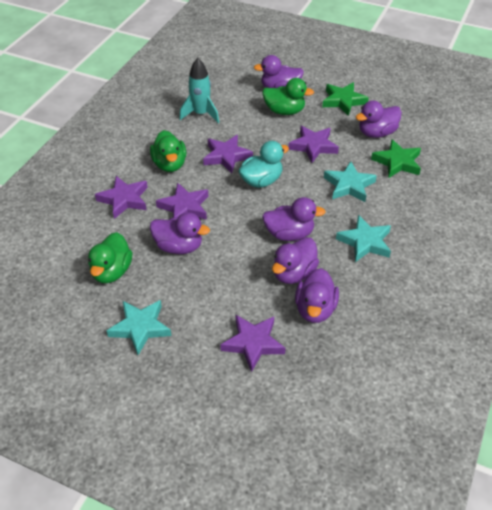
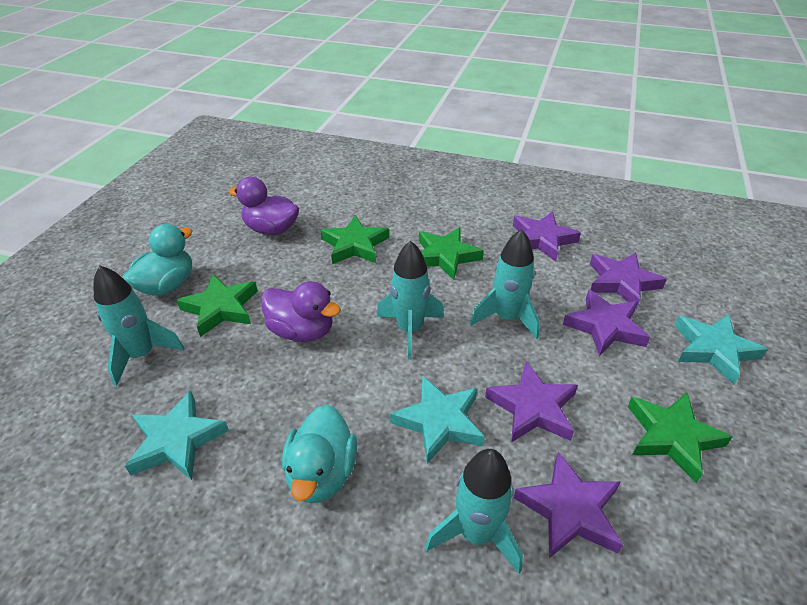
green duck: [88,232,132,283] [150,130,187,172] [262,78,314,115] = 3 -> none = 0
green star: [322,82,369,116] [371,139,421,178] = 2 -> [177,274,258,337] [320,215,389,264] [419,227,484,280] [628,393,732,483] = 4
purple duck: [150,212,210,254] [253,55,304,88] [262,197,326,241] [272,237,319,284] [295,268,339,323] [356,101,402,138] = 6 -> [228,177,299,235] [261,281,341,342] = 2
turquoise duck: [238,141,289,188] = 1 -> [123,224,192,296] [282,404,357,503] = 2
turquoise rocket: [179,58,219,123] = 1 -> [93,265,184,386] [376,241,444,360] [425,449,523,573] [470,229,540,340] = 4

